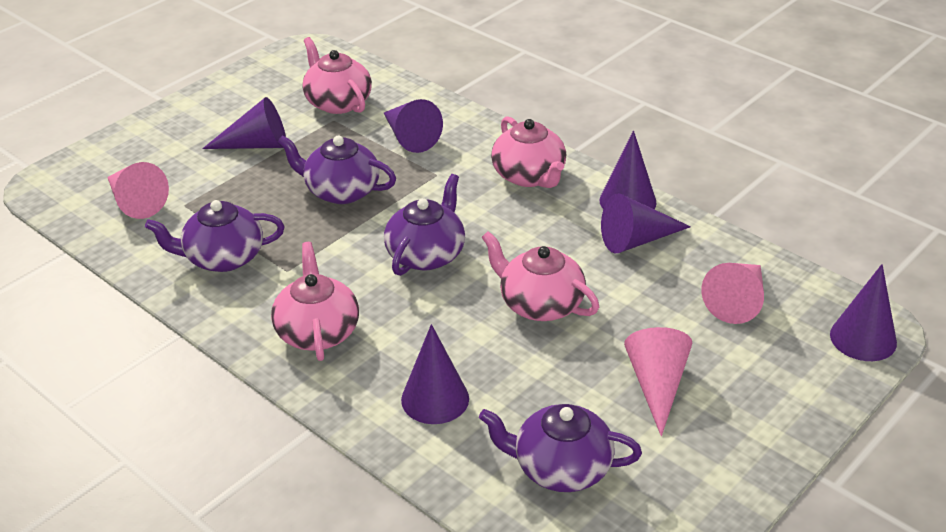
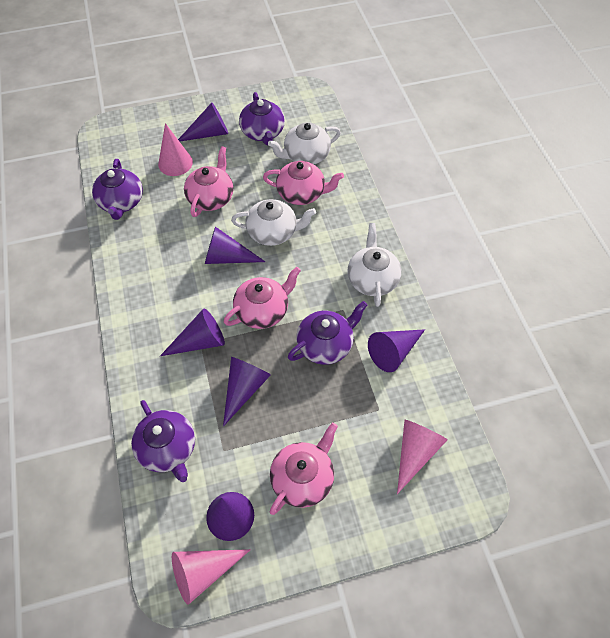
white teapot: none = 0 -> [231,199,316,246] [268,122,341,164] [347,223,401,307] = 3

